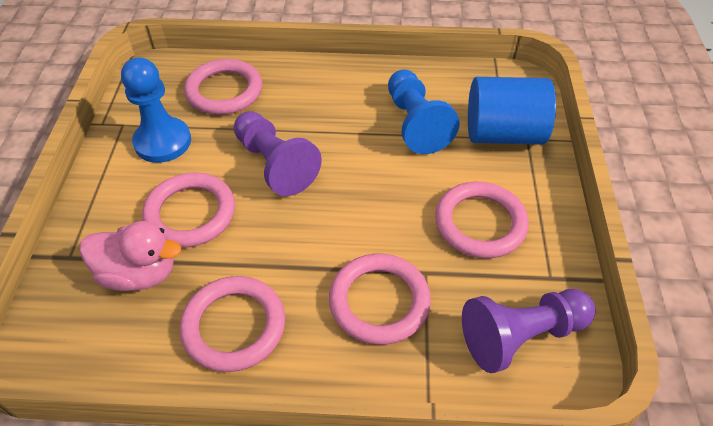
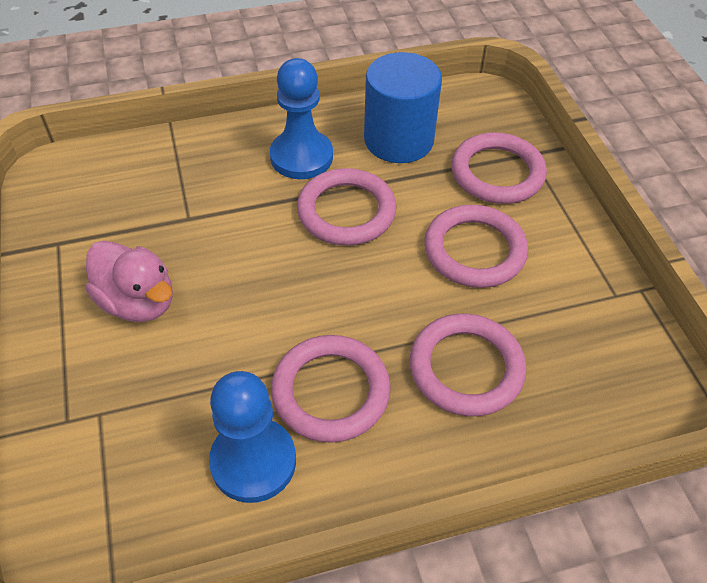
purple pawn: [234,111,322,196] [462,289,596,373] = 2 -> none = 0

